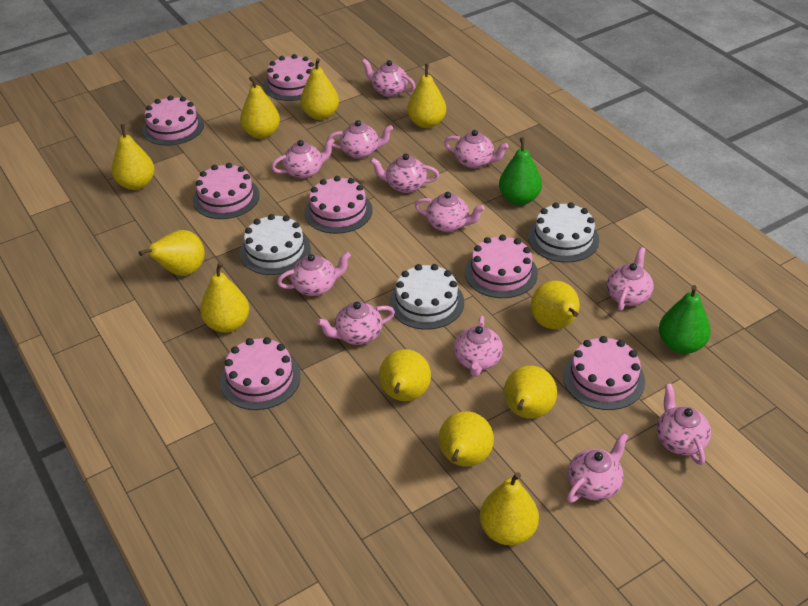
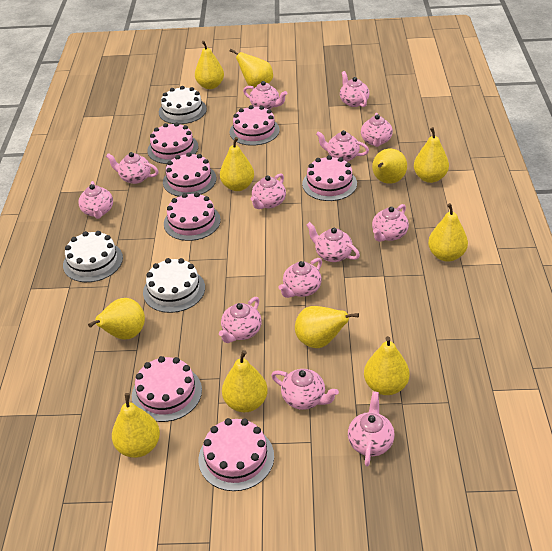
green pear: [499,137,542,205] [659,285,711,354] = 2 -> none = 0
pink teapot: [271,138,334,179] [277,252,351,296] [317,301,395,345] [327,120,393,159] [362,59,416,97] [370,154,439,193] [415,192,485,232] [444,130,509,169] [454,316,503,377] [567,433,628,503] [606,247,654,311] [656,384,711,465] = 12 -> [78,181,113,219] [106,152,159,184] [219,297,262,343] [243,81,287,110] [250,173,286,209] [271,369,339,410] [278,258,322,298] [307,222,360,262] [316,130,369,162] [340,71,370,107] [348,391,395,467] [361,113,393,147] [372,204,409,242] = 13

